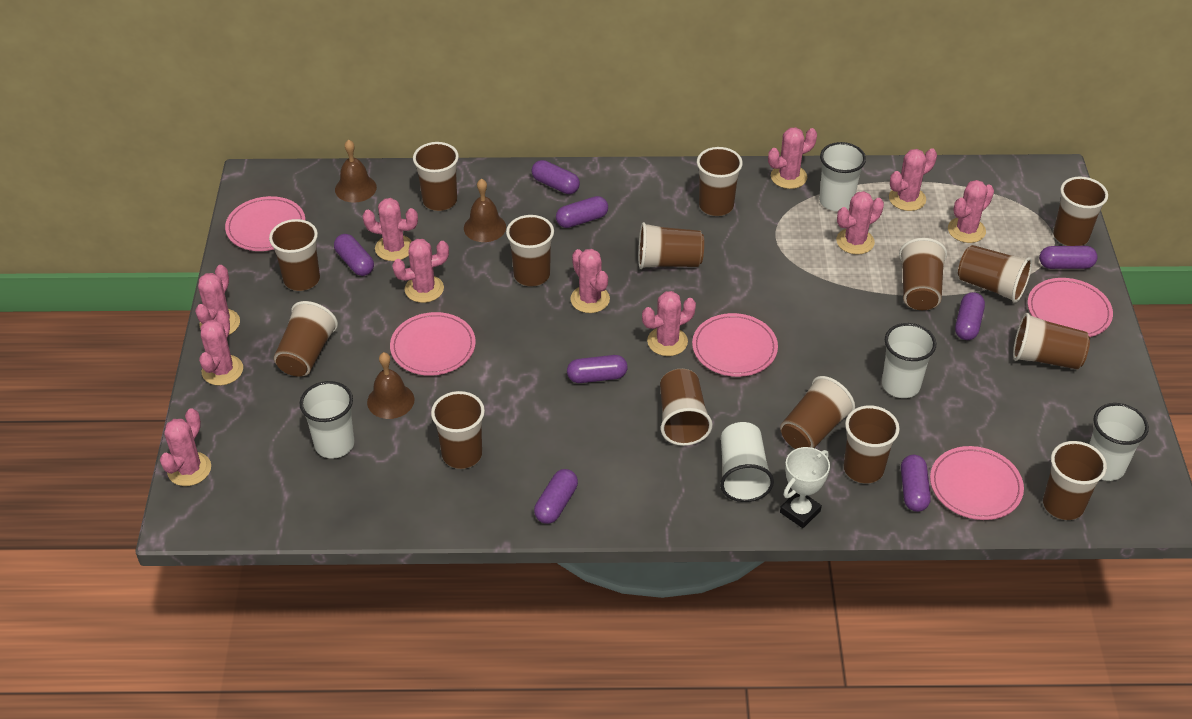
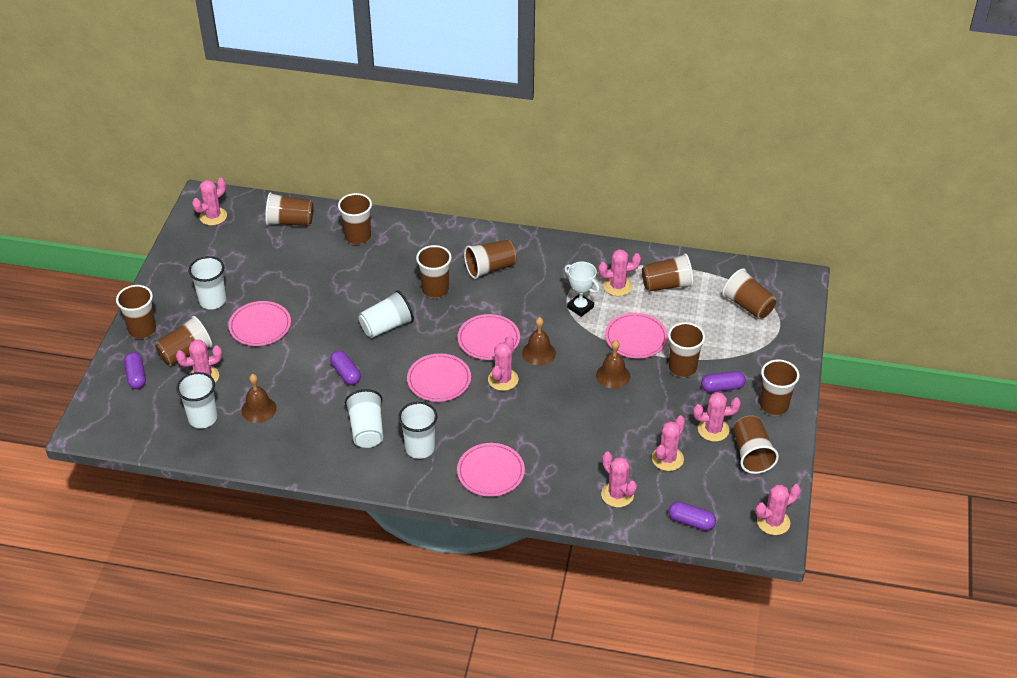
brown cup: [269,219,320,291] [274,301,338,377] [413,142,459,211] [431,391,485,469] [506,215,554,287] [638,222,704,269] [660,369,712,446] [697,147,743,216] [780,376,855,449] [843,405,900,484] [899,238,947,310] [958,245,1032,303] [1013,313,1090,369] [1043,441,1107,520] [1053,177,1108,246] = 15 -> [116,285,156,339] [155,316,212,366] [265,192,313,226] [338,193,372,245] [416,245,452,298] [464,240,517,279] [642,253,693,292] [668,322,705,377] [722,268,776,319] [733,416,779,474] [760,359,800,416] = 11
pink cactus: [160,408,211,486] [195,265,240,335] [199,310,243,386] [363,198,418,261] [392,239,449,303] [570,249,610,313] [642,291,696,356] [768,127,817,189] [836,191,884,255] [889,148,937,211] [948,180,994,243] = 11 -> [176,340,222,383] [192,178,227,226] [488,336,518,391] [598,249,641,296] [601,451,637,507] [652,416,685,471] [693,392,741,442] [756,484,801,535] = 8
purple capsule: [334,234,374,276] [532,160,580,194] [534,469,578,524] [556,196,608,228] [567,355,627,383] [901,455,931,512] [955,292,985,340] [1039,246,1098,269] = 8 -> [124,352,146,389] [330,350,361,385] [668,502,716,531] [701,371,746,392] = 4

